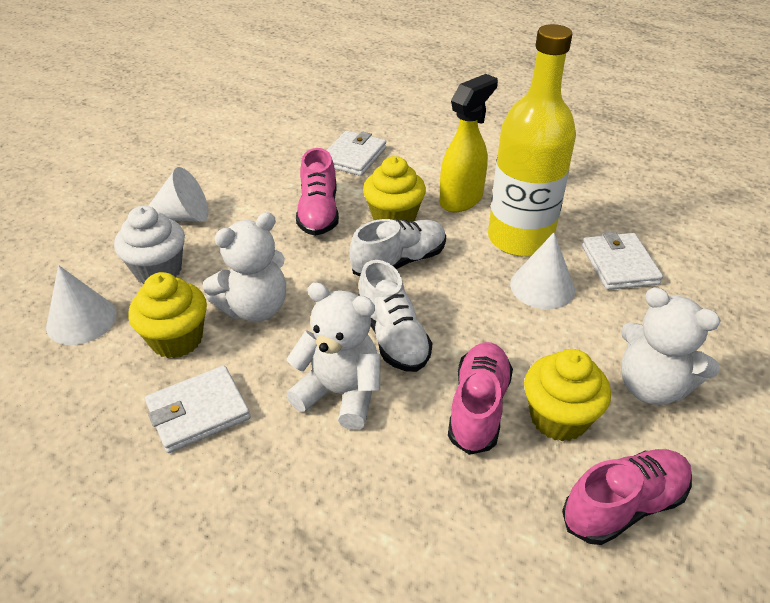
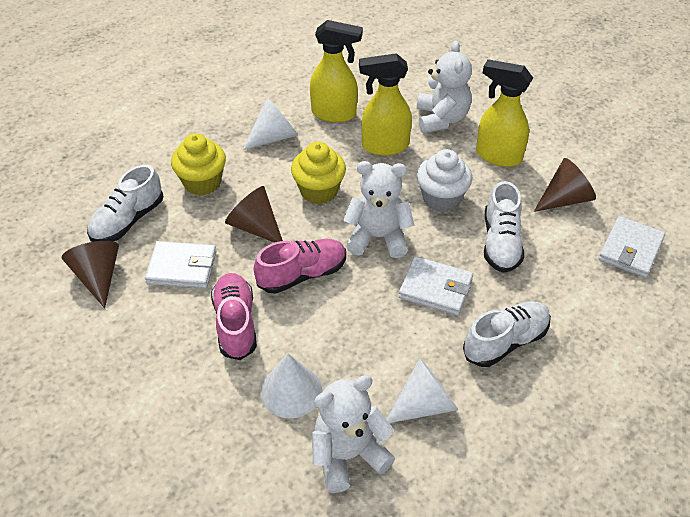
brown cone: none = 0 -> [62,241,119,308] [225,186,283,243] [534,158,596,212] = 3
pink shoe: [296,148,339,236] [448,342,513,455] [562,449,692,545] = 3 -> [211,273,257,360] [253,239,346,294] = 2
white shoe: [350,219,446,276] [358,260,432,372] = 2 -> [87,165,163,242] [463,301,551,367] [484,181,524,273] = 3
yellow bottle: [488,24,576,256] = 1 -> none = 0
yellow cupcake: [129,272,207,358] [363,156,426,222] [524,349,611,442] = 3 -> [171,133,226,196] [291,142,346,204] = 2
yellow spray bottle: [439,74,498,212] = 1 -> [310,20,363,122] [359,53,412,156] [476,59,533,167] = 3

